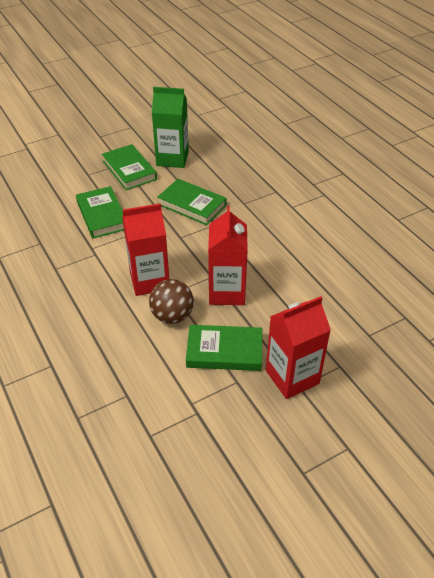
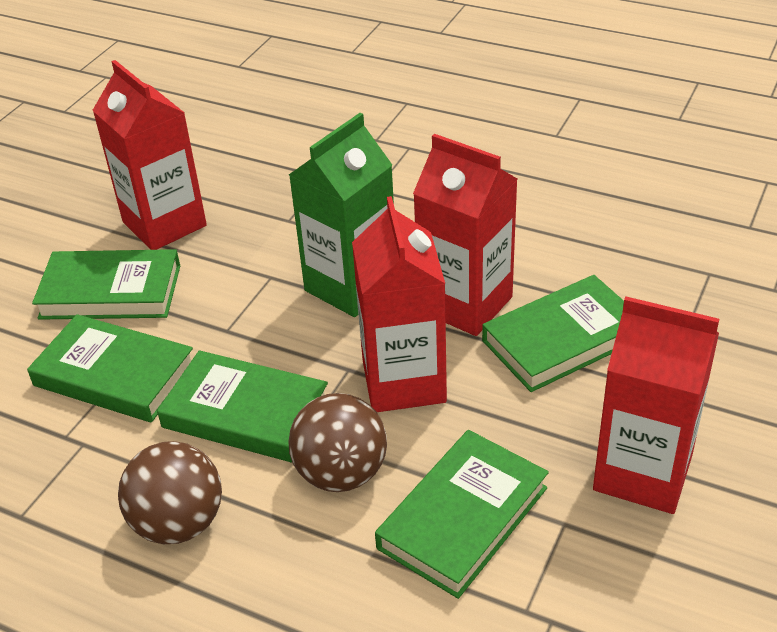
brown ball: [149,279,194,324] = 1 -> [118,441,222,544] [288,393,387,492] = 2
green book: [76,186,124,238] [102,144,157,190] [157,179,227,225] [186,325,262,371] = 4 -> [27,314,193,423] [32,249,180,320] [157,350,328,463] [375,430,549,599] [482,275,624,392] = 5
red carton: [122,203,169,296] [208,206,248,305] [266,296,331,399] = 3 -> [92,60,207,250] [352,196,447,412] [413,134,517,336] [593,297,719,514] = 4

